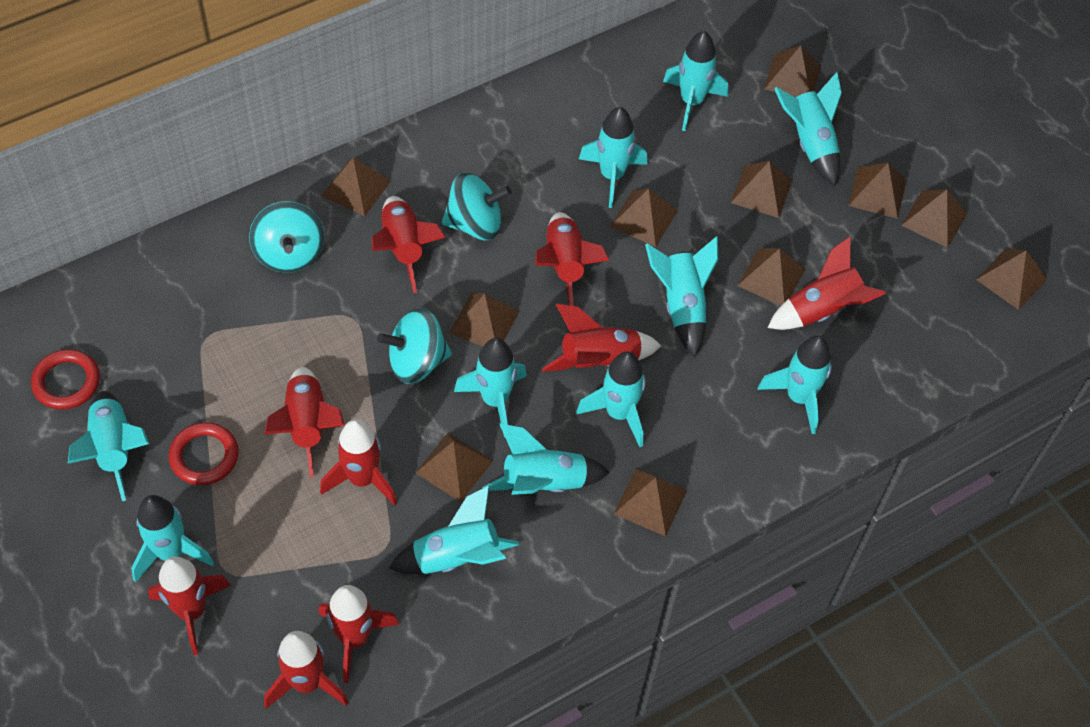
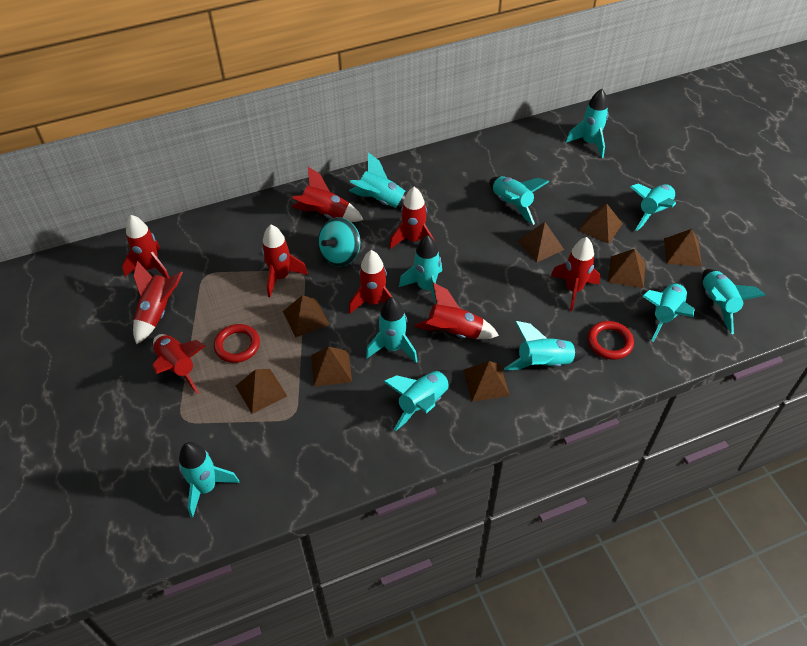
brown pyramid: [322,158,391,216] [416,433,493,502] [449,292,520,347] [610,188,678,247] [614,469,687,536] [731,161,793,218] [737,248,806,306] [764,45,821,97] [848,163,906,219] [901,189,968,248] [976,249,1048,310] = 11 -> [236,369,287,414] [283,295,330,337] [311,346,352,386] [463,361,510,402] [517,222,564,263] [578,203,623,244] [608,249,645,288] [664,229,702,267] = 8
turquoise spinning top: [249,201,324,273] [377,308,452,384] [442,173,512,240] = 3 -> [318,217,360,266] = 1

